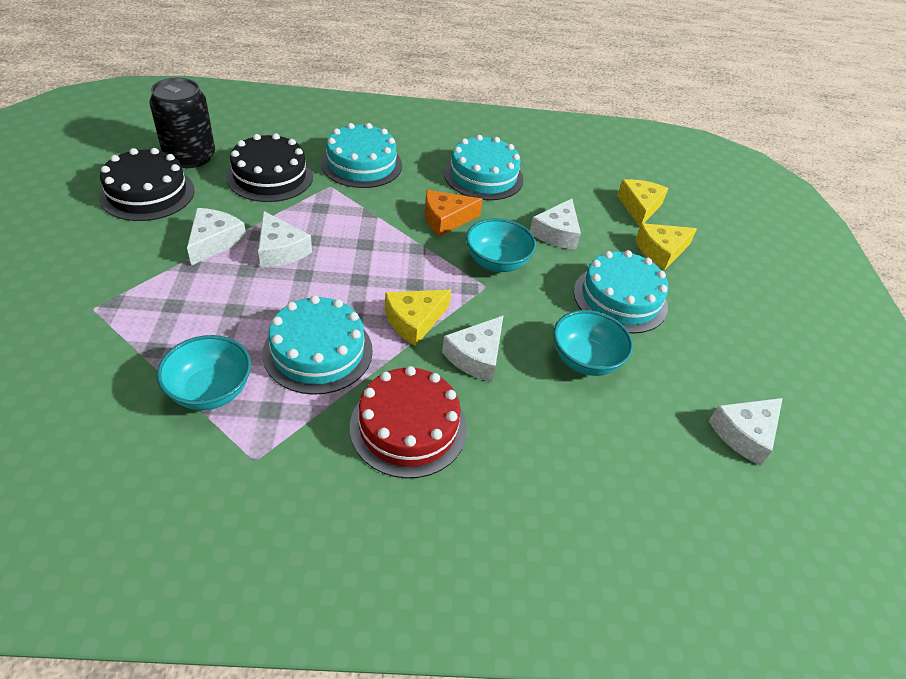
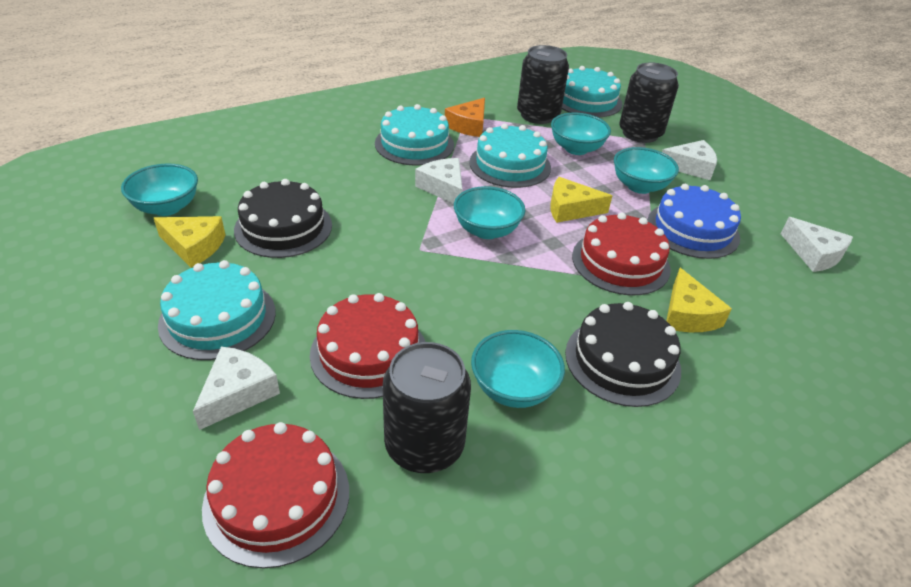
black can: [149,78,215,168] = 1 -> [382,342,471,473] [517,45,569,124] [619,62,679,143] = 3
blue cake: none = 0 -> [647,184,741,259] = 1
red cake: [350,366,467,478] = 1 -> [202,422,349,569] [310,293,425,399] [572,212,671,295] = 3
turquoise bowl: [157,335,251,410] [466,218,536,272] [553,310,633,376] = 3 -> [121,164,198,216] [454,186,525,239] [471,330,565,408] [551,112,611,155] [614,147,679,194] = 5
white cheese: [187,208,247,265] [258,211,312,268] [442,315,504,382] [530,199,581,250] [709,398,783,466] = 5 -> [193,346,280,430] [415,158,463,204] [662,140,717,180] [781,217,853,272] = 4

